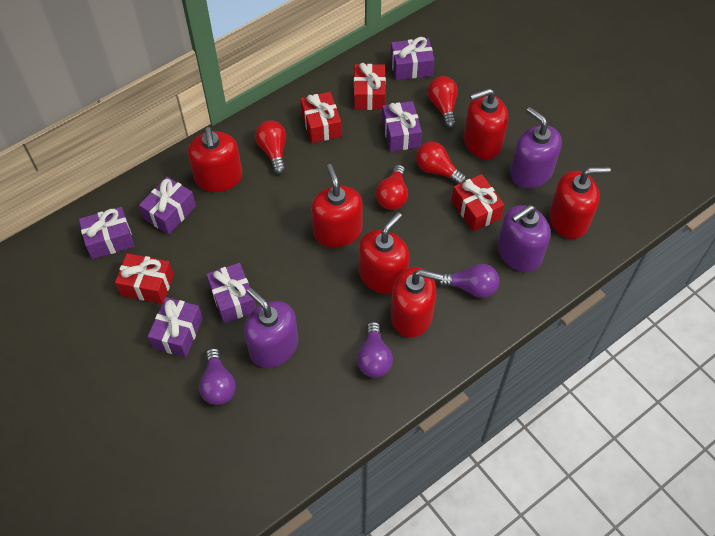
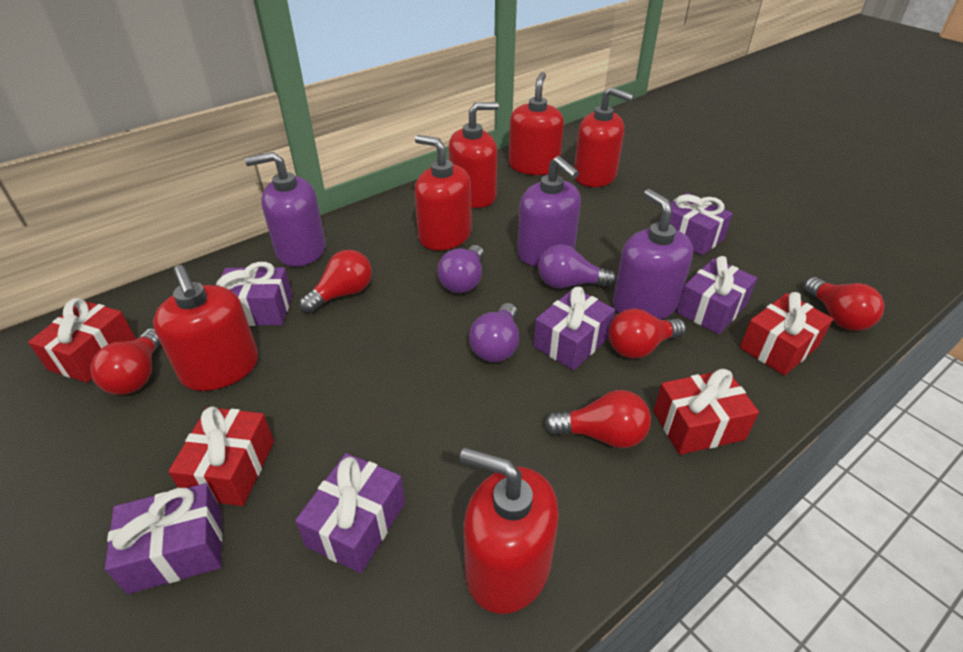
red light bulb: [255,120,286,174] [376,165,408,210] [416,142,467,185] [428,76,458,128] = 4 -> [90,328,161,395] [300,250,372,313] [544,390,651,448] [609,309,686,359] [804,277,884,331] = 5

